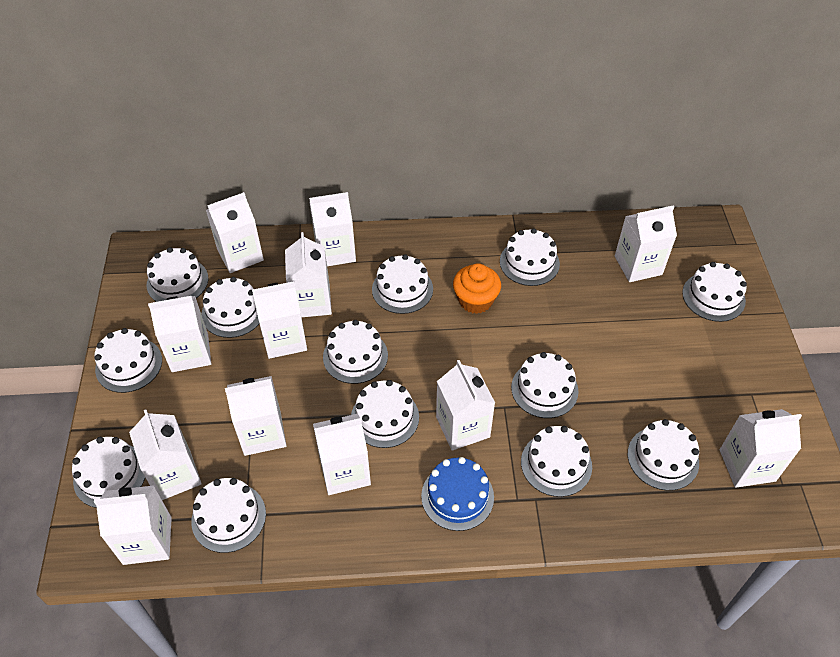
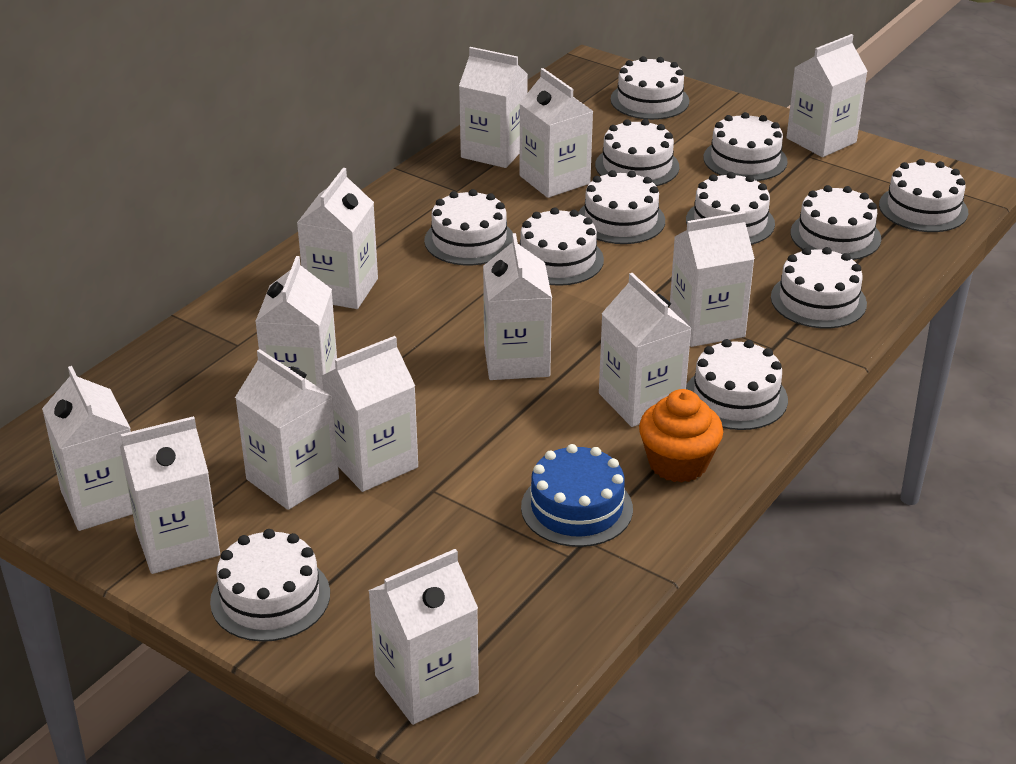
white cake: [72,437,145,508] [94,328,162,393] [147,247,208,302] [191,478,266,553] [202,277,259,338] [323,320,388,384] [351,380,419,448] [372,254,433,314] [500,228,560,286] [511,352,579,418] [521,426,592,497] [628,419,699,491] [682,262,747,322] = 13 -> [210,529,330,642] [424,189,513,265] [520,207,604,286] [578,170,665,244] [595,119,680,186] [610,56,689,120] [686,172,775,245] [686,339,788,430] [703,112,788,181] [771,247,867,328] [790,185,881,260] [879,159,968,232] = 12
white carton: [94,485,172,565] [129,409,202,500] [148,296,211,372] [206,192,264,273] [225,376,287,456] [252,281,307,359] [285,232,332,317] [309,192,356,266] [313,414,371,495] [436,360,495,451] [615,206,677,282] [720,409,802,488] = 12 -> [42,366,133,531] [120,416,220,574] [235,349,339,510] [255,256,337,390] [297,168,378,309] [322,336,418,492] [368,549,479,725] [459,47,528,168] [483,233,552,380] [519,68,593,198] [599,273,692,427] [669,211,755,347] [787,34,868,157] = 13

